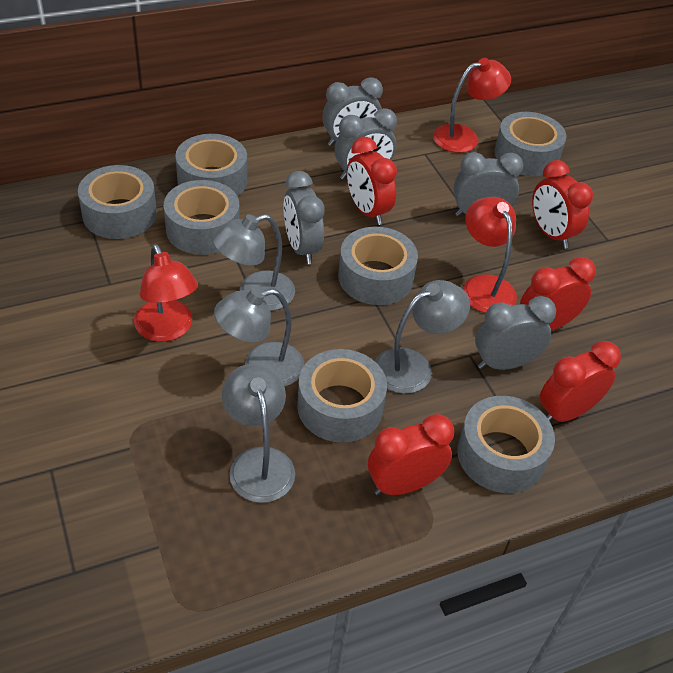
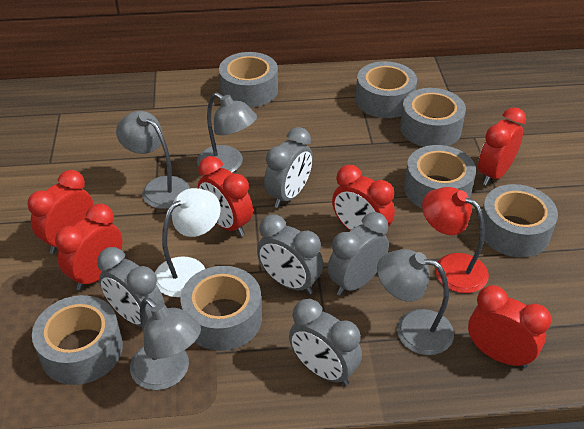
red clock: [347,137,397,225] [368,414,454,495] [520,257,596,331] [532,160,593,249] [540,341,621,422] = 5 -> [28,170,94,254] [55,204,123,290] [198,156,253,236] [332,165,395,230] [468,285,551,369] [478,107,526,185] = 6
red lamp: [134,244,198,342] [433,58,511,153] [463,197,517,313] = 3 -> [422,187,489,293] = 1
white lamp: none = 0 -> [155,188,221,297] = 1

